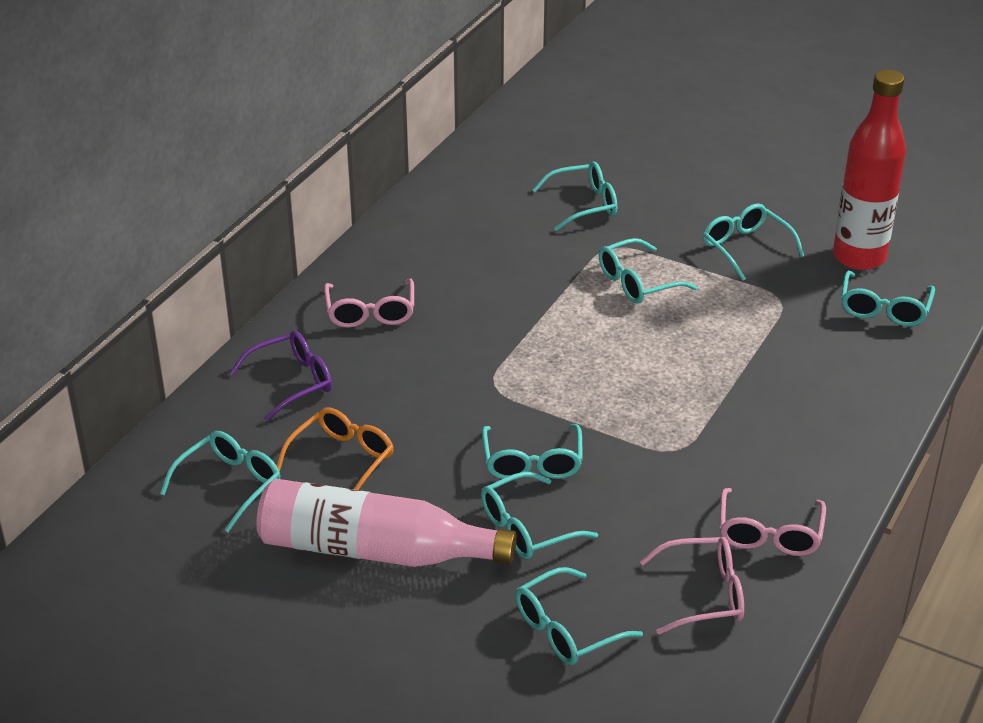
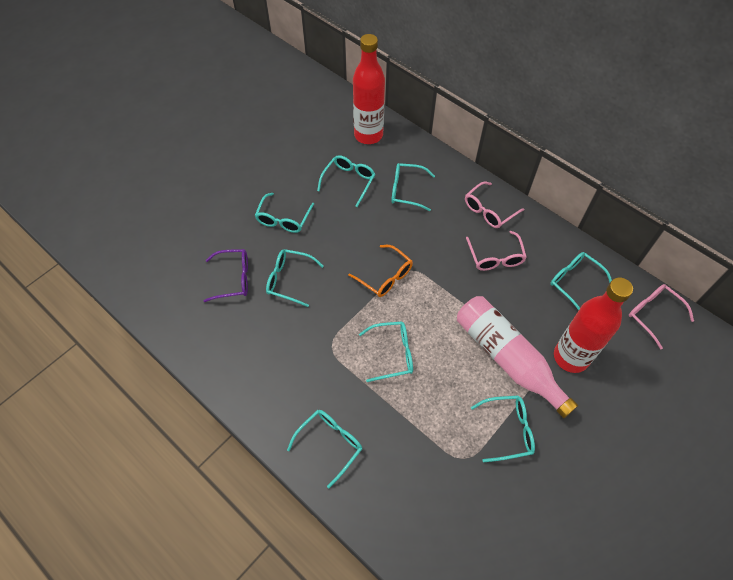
red bottle: [833,69,906,270] = 1 -> [353,34,385,144] [554,278,633,373] = 2

